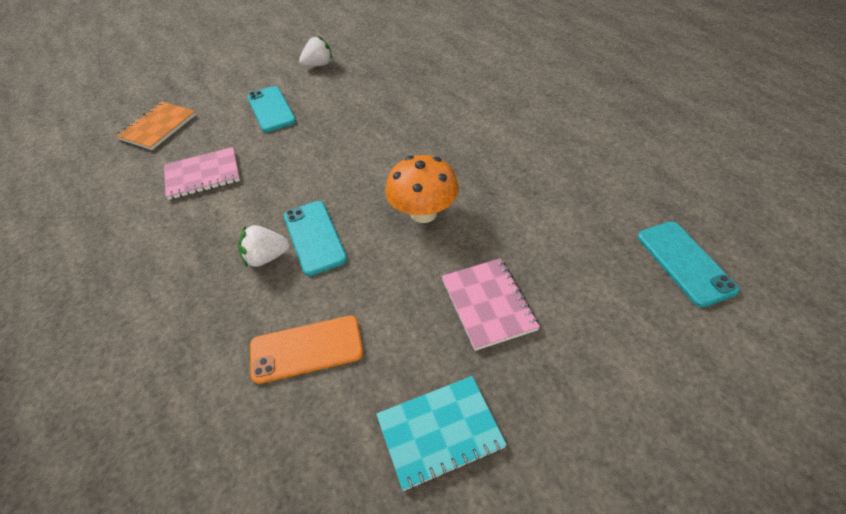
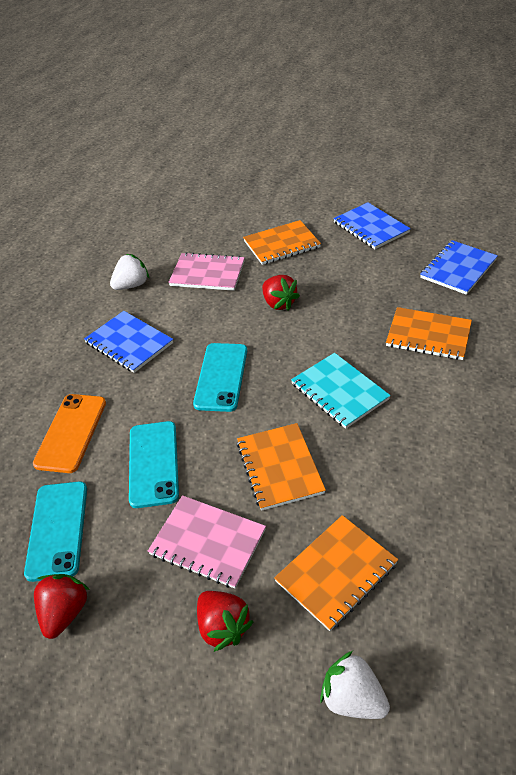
blue notebook: none = 0 -> [84,311,173,373] [333,202,411,249] [420,240,498,295] = 3
orange mushroom: [385,155,459,223] = 1 -> none = 0
orange notebook: [116,102,196,150] = 1 -> [237,423,326,511] [243,220,321,265] [274,515,398,631] [386,307,472,360] = 4
red strawberry: none = 0 -> [34,574,90,639] [197,591,254,652] [262,275,300,311] = 3

